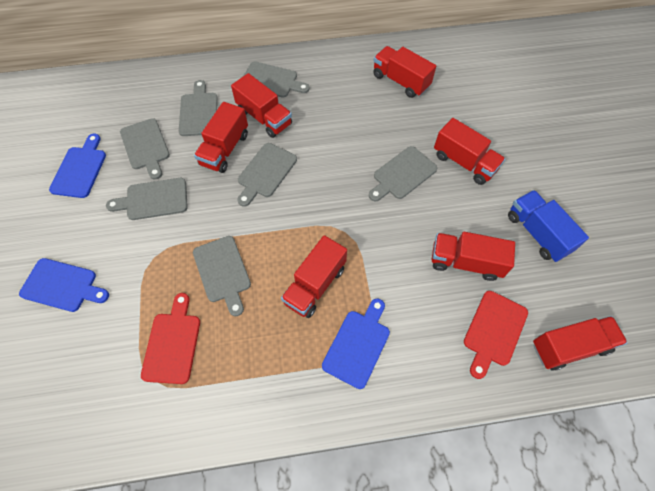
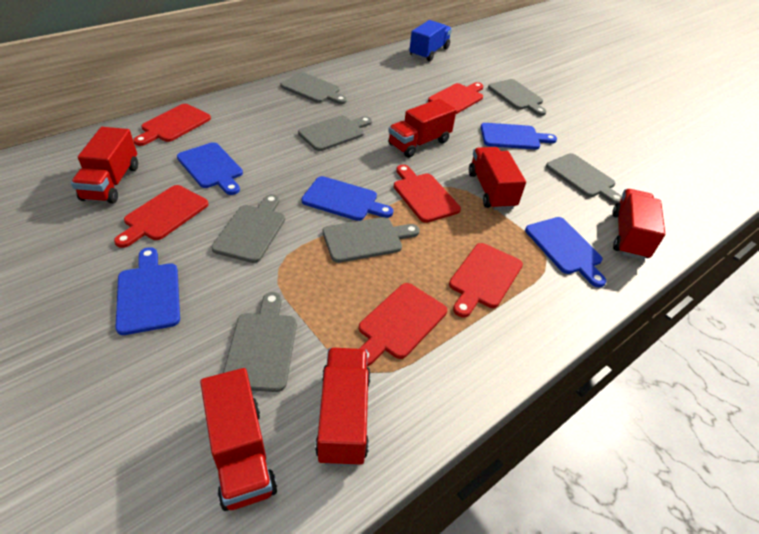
blue cutting board: [19,258,109,312] [49,134,106,198] [322,298,390,389] = 3 -> [115,247,180,335] [177,142,243,195] [301,176,393,221] [481,123,557,149] [525,217,606,287] = 5
red cutting board: [141,293,200,384] [464,291,528,379] = 2 -> [114,185,209,248] [133,104,211,146] [359,283,447,366] [394,165,461,223] [428,82,483,114] [449,243,523,317] = 6
red truck: [194,102,248,173] [231,73,292,138] [281,235,347,318] [373,46,436,98] [432,232,515,281] [434,118,505,185] [533,316,627,371] = 7 -> [71,127,138,204] [200,368,277,511] [315,348,371,466] [388,99,457,158] [469,147,526,210] [612,189,665,260] = 6

